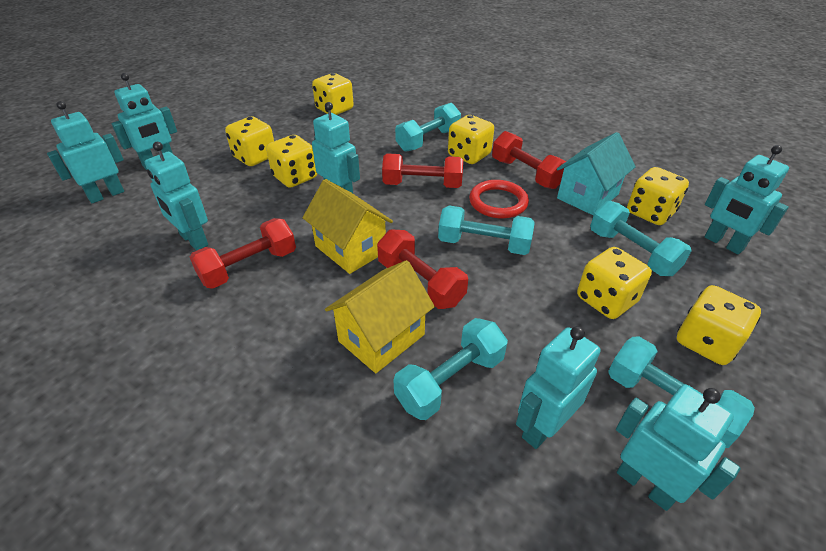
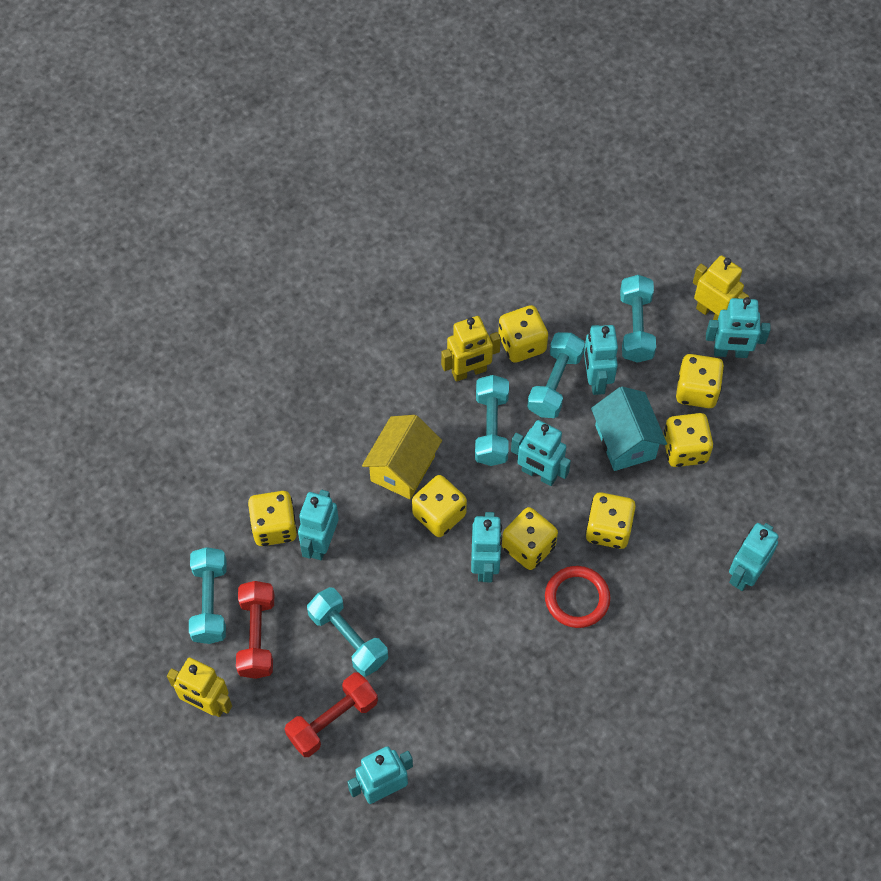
red dumbbell: [190,218,296,289] [377,229,468,309] [382,154,463,188] [492,131,566,189] = 4 -> [236,581,274,679] [285,672,378,757] = 2
yellow house: [303,179,393,274] [325,260,435,373] = 2 -> [362,415,442,499] = 1
yellow robot: none = 0 -> [167,658,232,717] [441,316,501,382] [693,255,749,320] = 3

